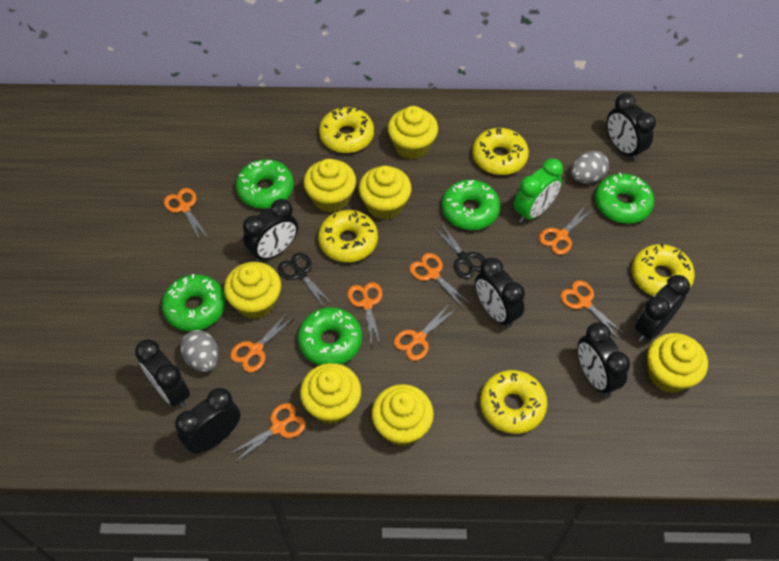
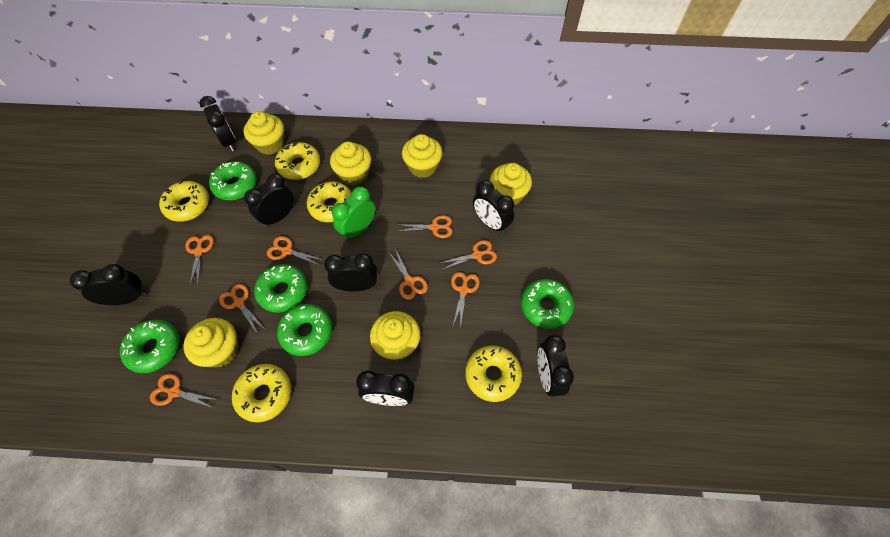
black scissors: [278,253,334,308] [434,222,486,279] = 2 -> none = 0
grey egg: [180,330,219,372] [571,151,609,184] = 2 -> none = 0
yellow cupcake: [224,262,281,319] [300,363,361,424] [303,159,356,213] [359,166,412,220] [372,384,434,446] [388,106,438,159] [647,333,708,393] = 7 -> [183,318,239,367] [244,111,284,155] [330,141,371,185] [370,311,420,360] [402,134,442,178] [490,163,532,206] = 6

